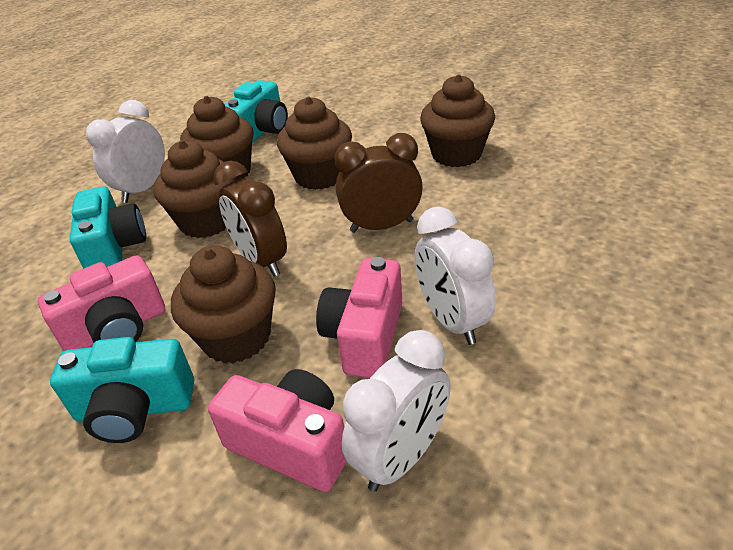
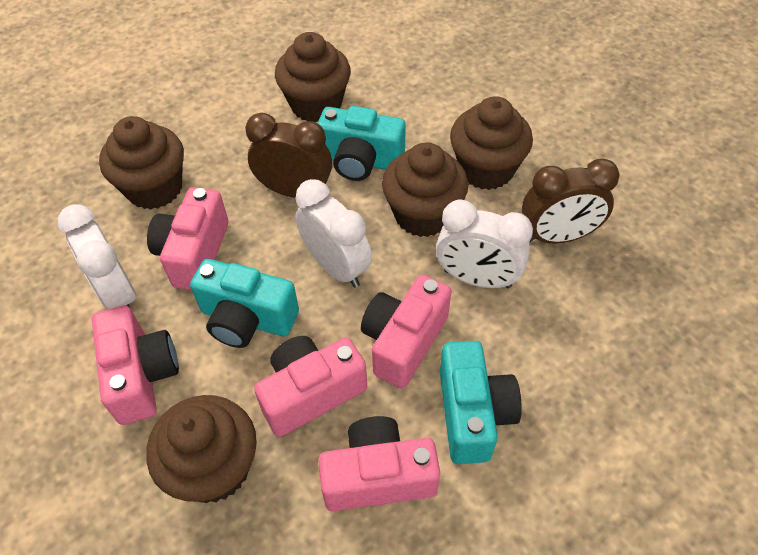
pink camera: [38,255,165,351] [208,369,347,492] [316,257,402,378] = 3 -> [92,306,179,425] [147,187,228,290] [254,336,367,437] [318,416,440,511] [361,275,451,389] = 5

